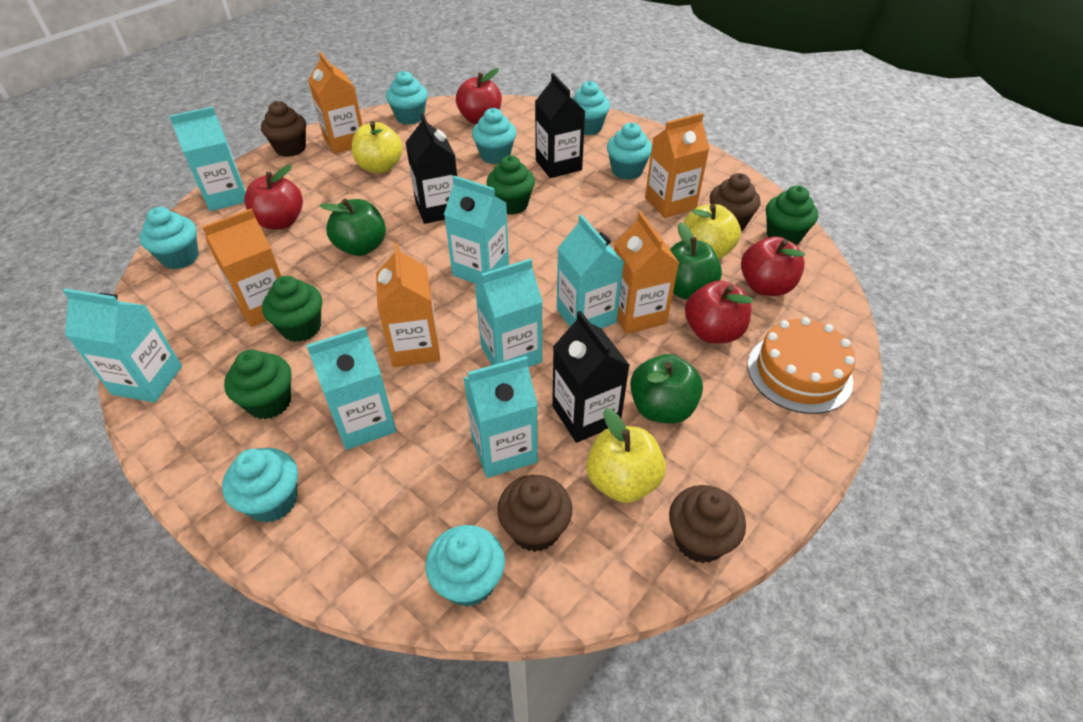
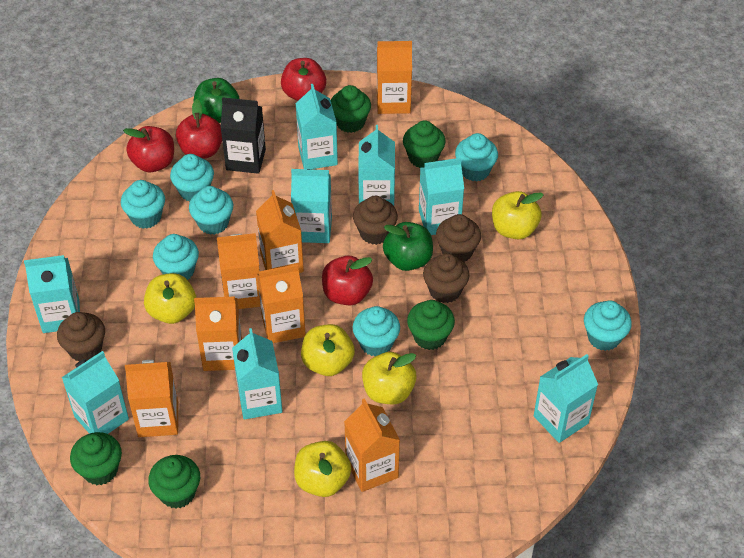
black carton: [405,113,457,224] [535,73,586,178] [552,311,630,443] = 3 -> [220,97,266,174] = 1
green apple: [320,198,386,256] [630,354,703,424] [670,222,722,299] = 3 -> [193,78,239,123] [383,222,433,271] = 2
green cupcake: [224,350,291,419] [262,276,322,342] [487,155,535,215] [766,185,818,245] = 4 -> [70,432,122,485] [148,455,200,509] [331,85,371,133] [403,120,446,168] [407,300,455,350] = 5
orange cake: [748,317,855,414] = 1 -> none = 0
orange carton: [202,209,281,327] [308,52,363,154] [376,243,440,367] [614,212,679,334] [645,113,710,218] = 5 -> [125,360,178,437] [194,296,242,371] [217,233,261,309] [256,190,304,273] [257,264,306,343] [344,398,400,492] [377,41,412,114] = 7
turquoise carton: [63,289,182,403] [169,107,246,211] [306,327,396,450] [444,176,509,284] [464,356,538,478] [475,258,543,367] [557,214,624,329] = 7 -> [24,255,80,333] [61,351,129,434] [232,328,283,419] [291,169,332,243] [295,84,338,169] [358,125,395,206] [419,158,464,235] [534,354,598,443] = 8
yellow apple: [352,121,403,173] [586,408,666,503] [683,204,741,259] = 3 -> [144,273,196,324] [294,441,351,497] [301,324,355,376] [362,352,416,404] [492,191,544,239] = 5

